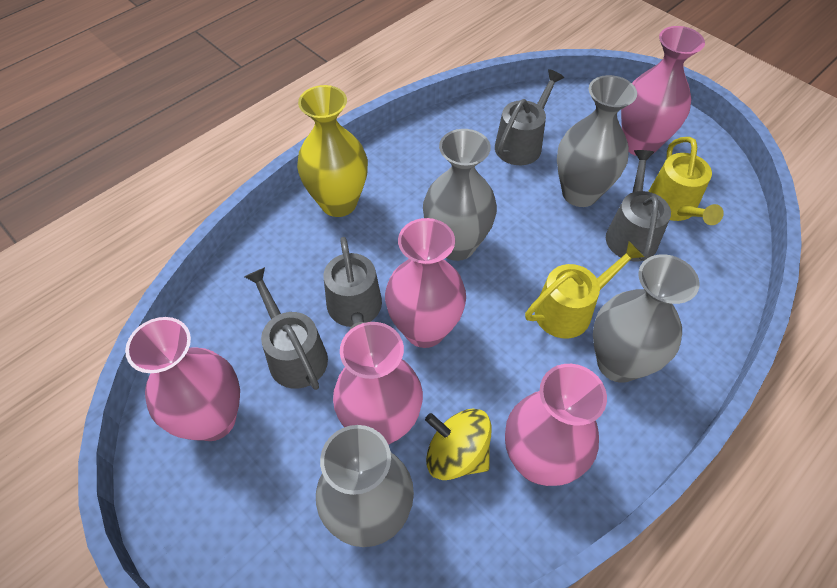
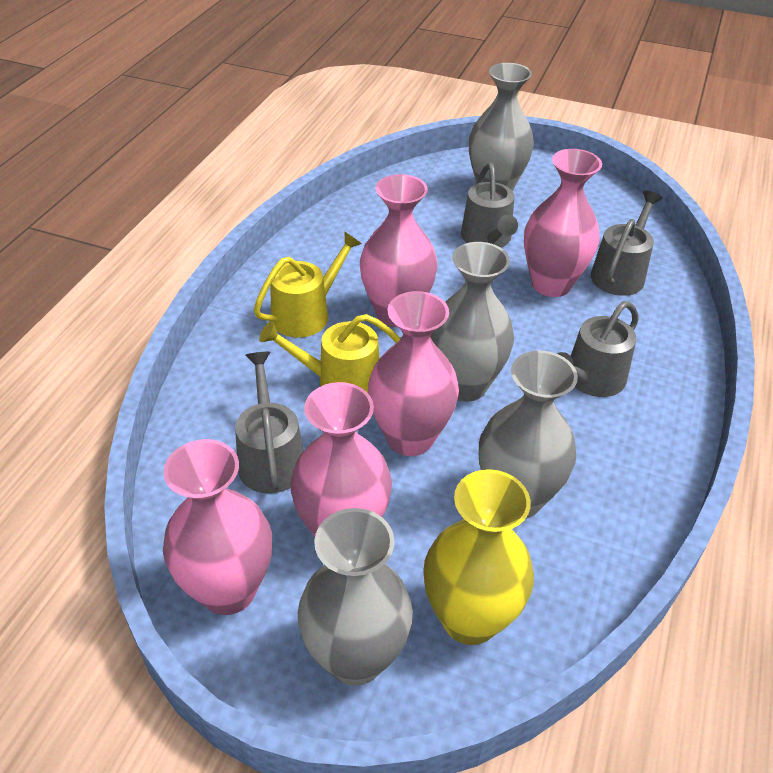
yellow spinning top: [425,409,492,480] = 1 -> none = 0

